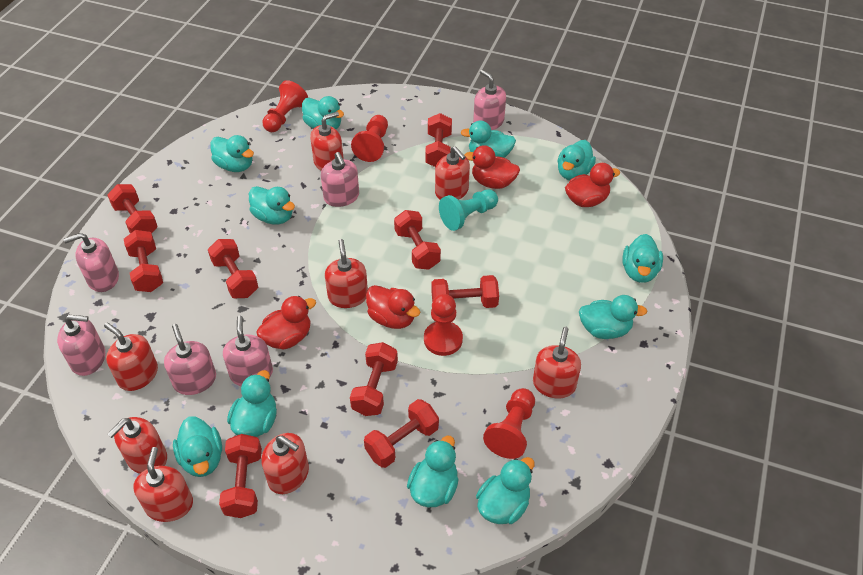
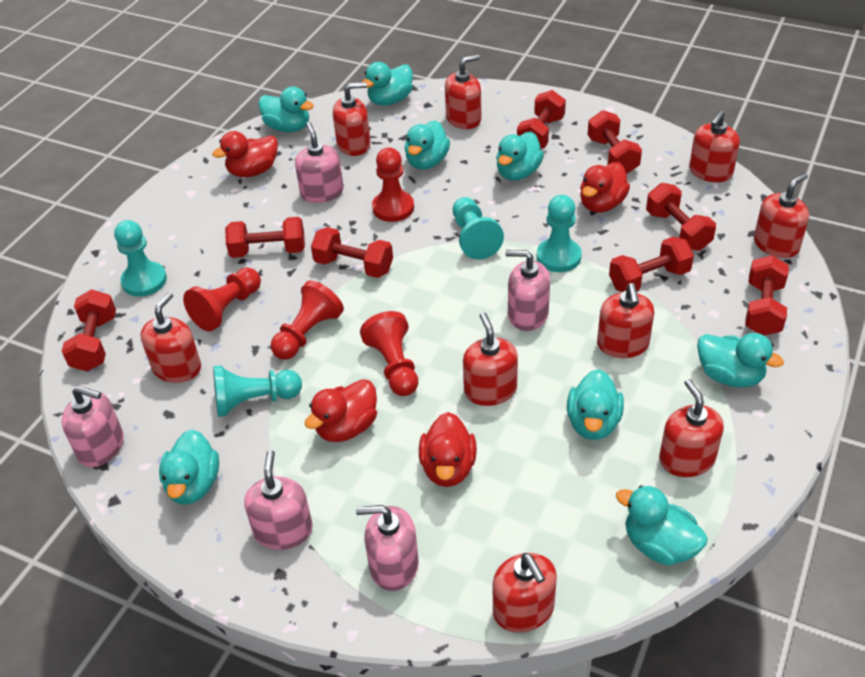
pink soap dispenser: [57,315,105,376] [64,233,119,292] [164,324,216,395] [223,316,273,386] [321,152,359,207] [473,70,506,130] = 6 -> [61,386,124,467] [244,450,313,550] [295,122,344,203] [356,505,419,591] [505,250,550,331] = 5
red dumbbell: [108,184,158,234] [124,230,163,292] [208,239,258,298] [219,434,262,518] [350,342,398,416] [364,399,439,468] [394,210,441,270] [425,113,452,167] [431,275,499,308] = 9 -> [62,290,116,371] [225,217,305,258] [311,227,393,278] [517,90,566,149] [588,110,642,174] [609,237,694,292] [646,183,716,251] [745,255,789,335] = 8
red soap dispenser: [104,323,158,391] [108,417,167,474] [133,447,193,522] [262,433,309,494] [310,112,344,171] [325,239,368,308] [435,146,470,199] [533,327,581,398] = 8 -> [140,292,201,383] [333,82,371,156] [445,54,481,129] [463,312,518,406] [493,553,557,633] [597,283,654,358] [659,379,724,477] [689,110,740,182] [754,173,809,258] = 9
turquoise duck: [173,416,222,477] [210,135,254,172] [227,370,277,437] [249,186,295,225] [302,96,344,129] [407,436,459,507] [461,120,516,158] [476,457,535,524] [557,140,596,180] [579,295,647,339] [622,234,663,283] = 11 -> [159,429,219,505] [258,86,314,132] [362,62,413,106] [405,120,450,170] [496,132,544,181] [567,369,624,440] [616,485,708,565] [697,333,784,388] = 8
turquoise pawn: [439,189,498,231] = 1 -> [114,220,167,297] [213,365,302,417] [453,197,504,259] [537,195,582,272] = 4

